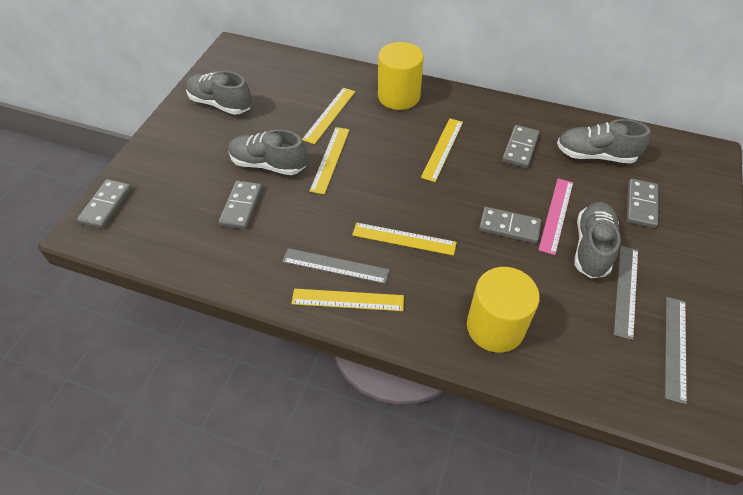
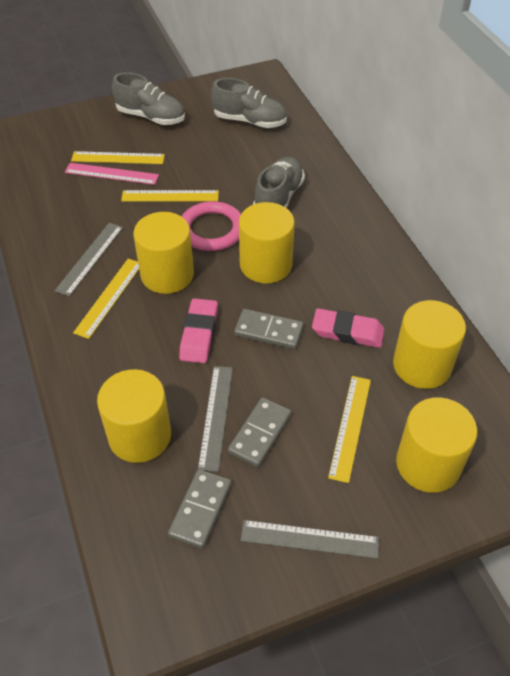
grey domino: [77,179,132,229] [219,181,262,229] [479,207,541,244] [502,125,540,168] [627,179,658,228] = 5 -> [168,469,231,549] [228,397,291,467] [234,309,304,349] = 3
grey shoe: [186,71,252,115] [228,129,307,175] [557,119,650,163] [574,202,621,278] = 4 -> [112,72,185,125] [211,78,287,128] [253,157,305,208] = 3
pink eraser: none = 0 -> [179,298,218,363] [312,308,385,348] = 2
pink ring: none = 0 -> [181,201,241,251] = 1
yellow cylinder: [378,42,424,110] [467,267,540,353] = 2 -> [97,369,171,463] [133,212,194,294] [239,202,295,284] [393,300,466,389] [396,397,477,493] = 5
yellow ruler: [291,289,404,311] [302,88,355,144] [310,127,349,194] [352,223,457,256] [421,118,463,182] = 5 -> [71,151,165,164] [73,259,139,339] [121,190,219,202] [328,376,371,483] = 4

